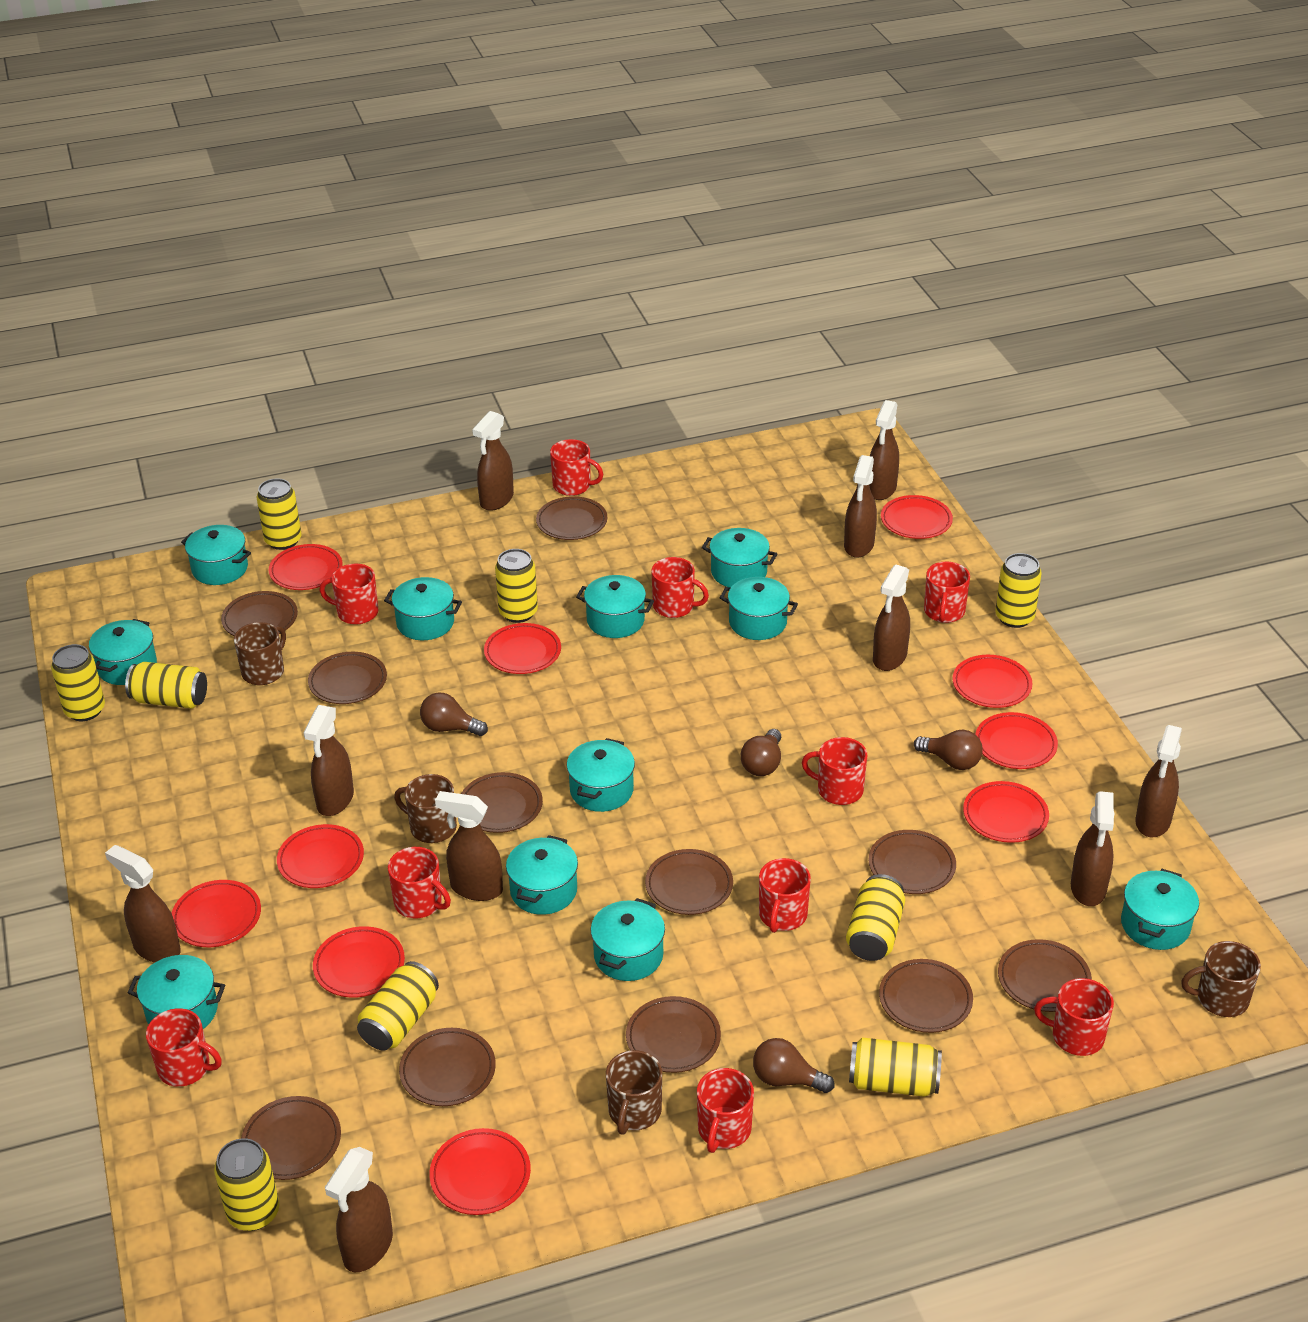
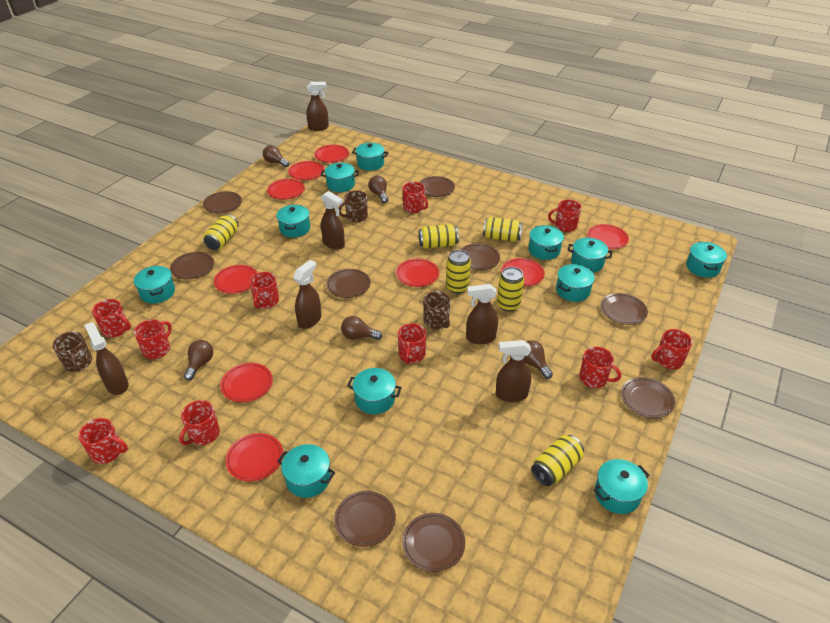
brown light bulb: [420,692,488,736] [741,729,781,776] [753,1038,834,1093] [914,730,983,770] = 4 -> [184,340,213,380] [263,145,289,167] [341,316,382,340] [368,175,388,203] [524,340,553,379] = 5
brown mug: [234,622,286,685] [394,774,457,843] [606,1050,662,1135] [1181,941,1261,1017] = 4 -> [52,331,92,372] [338,190,368,222] [423,291,450,329] = 3
brown plate: [221,591,298,636] [241,1096,341,1180] [308,652,387,704] [399,1028,496,1106] [461,772,543,833] [536,496,607,540] [626,996,721,1073] [645,849,733,915] [868,830,956,894] [879,959,973,1033] [998,939,1092,1012] = 11 -> [170,252,214,279] [203,191,242,213] [326,269,371,298] [334,491,396,547] [402,513,465,572] [419,176,455,197] [460,243,500,270] [601,293,648,325] [621,377,675,418] = 9
brown spray bottle: [105,845,181,963] [303,705,354,816] [325,1147,393,1272] [435,791,503,901] [472,411,514,511] [844,455,877,558] [869,400,899,500] [873,564,910,671] [1071,791,1114,906] [1135,725,1182,837] = 10 -> [84,322,128,395] [293,260,321,329] [306,82,329,131] [321,191,345,250] [466,284,498,344] [496,340,531,402] = 6
red plate: [172,880,261,947] [269,544,343,590] [277,824,364,888] [313,926,405,998] [429,1128,531,1215] [484,623,561,674] [881,495,953,539] [953,655,1032,708] [963,781,1049,843] [975,712,1058,769] = 10 -> [214,265,257,294] [220,363,273,402] [225,433,283,481] [267,179,305,200] [288,161,324,180] [314,145,349,163] [396,259,439,287] [501,258,545,286] [587,224,629,249] = 9
yellow can: [51,644,105,721] [125,662,207,709] [214,1138,279,1231] [257,478,302,550] [357,961,439,1051] [495,549,538,623] [846,874,905,961] [849,1038,942,1097] [995,553,1042,628] = 9 -> [203,214,239,250] [419,224,459,248] [446,250,471,293] [483,217,523,242] [497,267,524,311] [531,435,584,486] = 6

